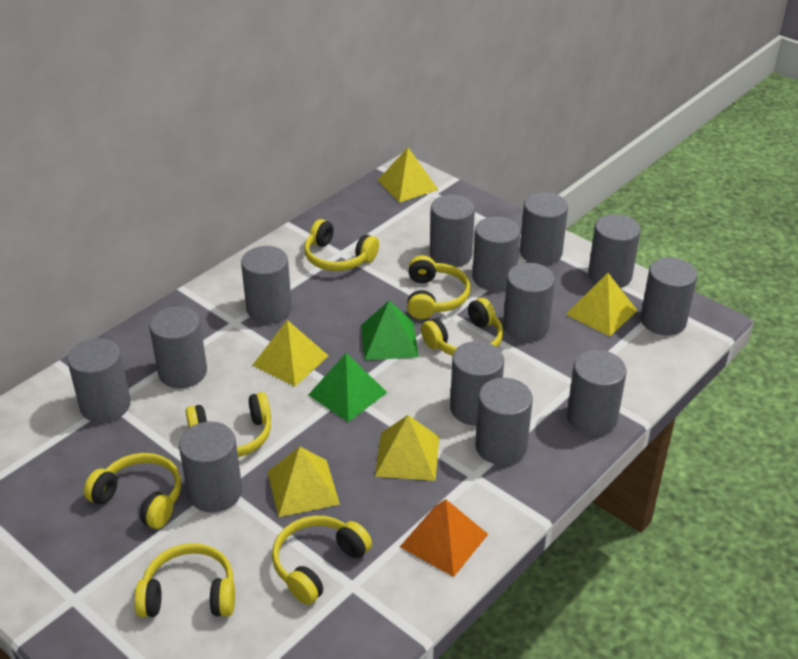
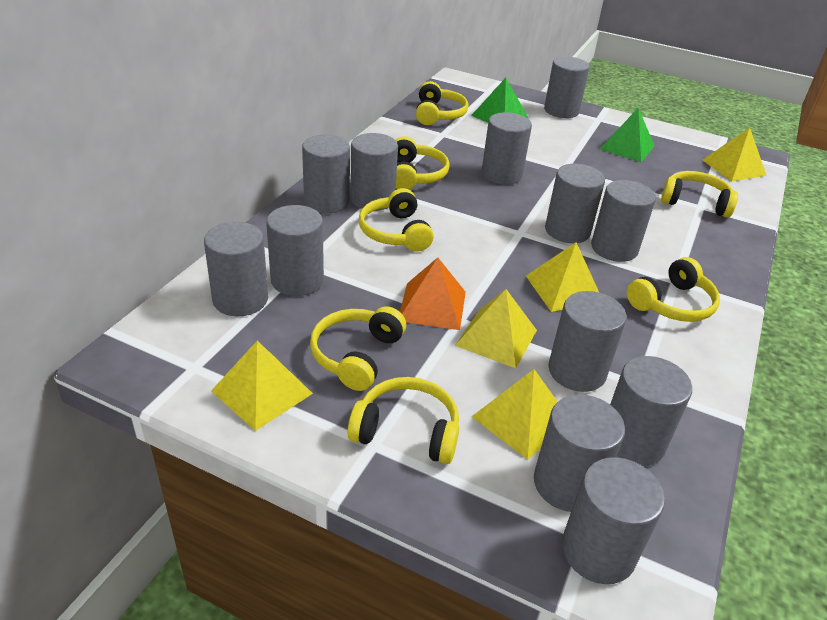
grey cylinder: [67,338,131,423] [149,306,207,388] [179,421,242,513] [241,246,292,323] [430,194,475,267] [450,341,504,426] [472,216,520,291] [475,378,533,465] [503,263,555,341] [520,192,568,265] [567,350,627,435] [588,214,640,288] [640,257,697,335] = 13 -> [204,222,268,317] [266,205,324,296] [302,135,350,213] [350,133,398,211] [481,112,532,185] [534,394,625,512] [544,57,590,118] [545,164,605,243] [548,291,626,392] [562,457,665,584] [591,180,656,262] [610,356,692,466] = 12

